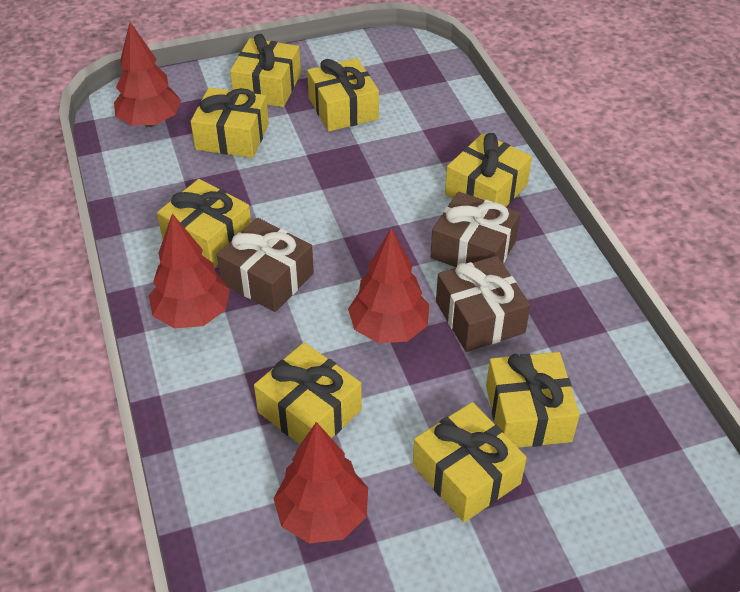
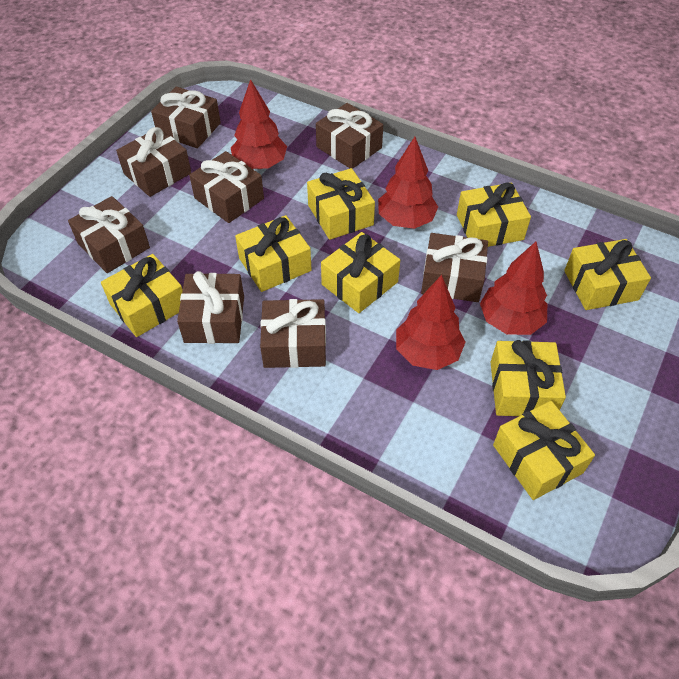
brown gift: [217,218,314,312] [430,191,520,267] [436,256,531,352] = 3 -> [68,196,150,273] [116,127,191,197] [151,86,221,148] [177,271,244,344] [189,151,264,223] [260,299,326,368] [316,103,383,169] [421,233,488,302] = 8

